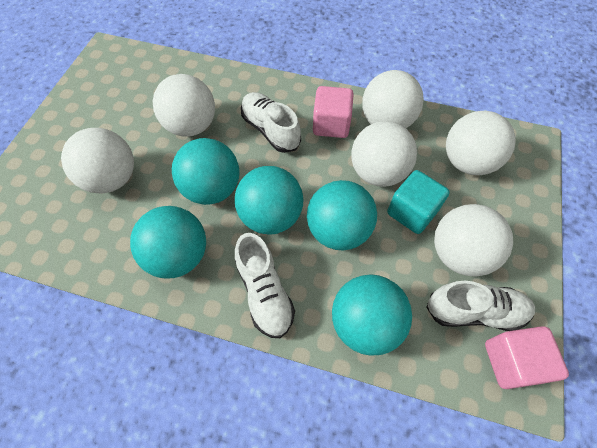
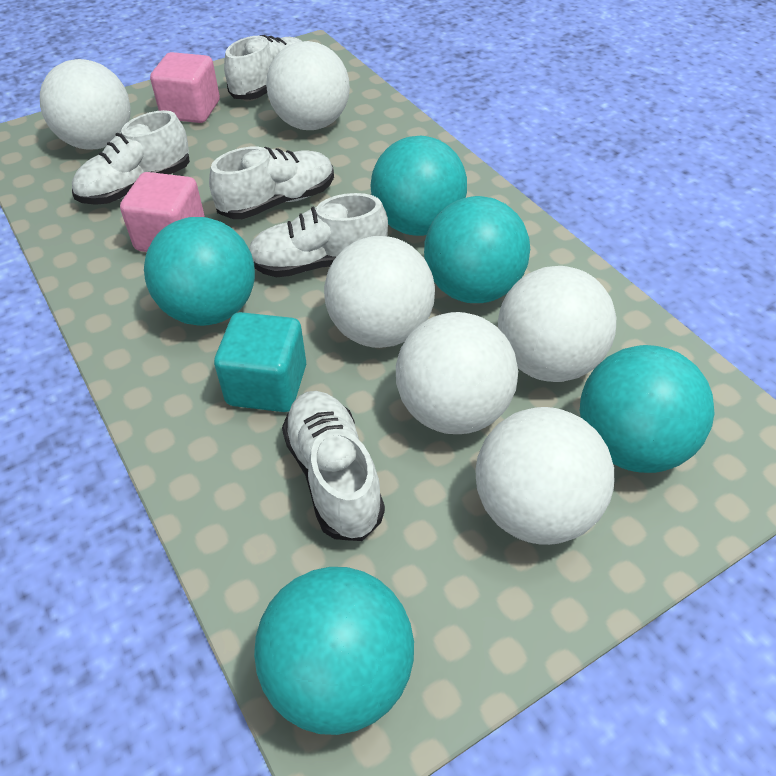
white shoe: [235,233,295,338] [241,92,301,153] [426,281,535,331] = 3 -> [72,110,190,205] [209,147,334,219] [224,35,302,100] [249,193,388,277] [282,391,385,541] = 5

